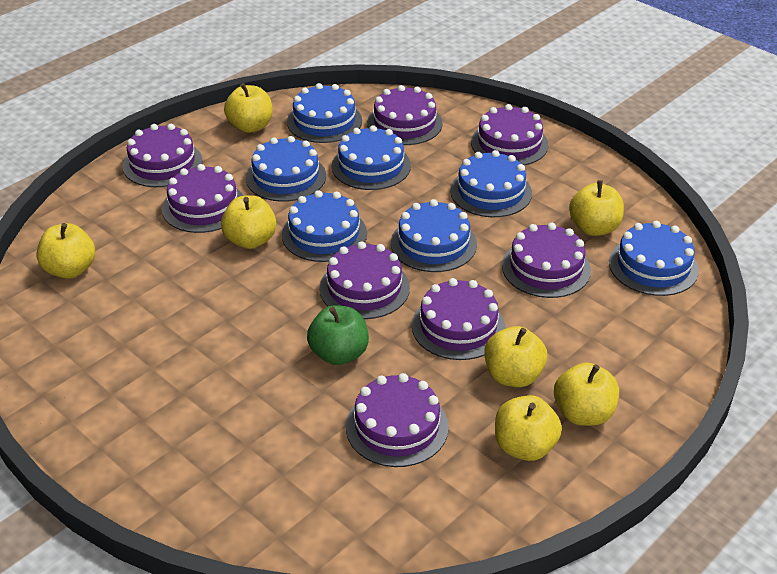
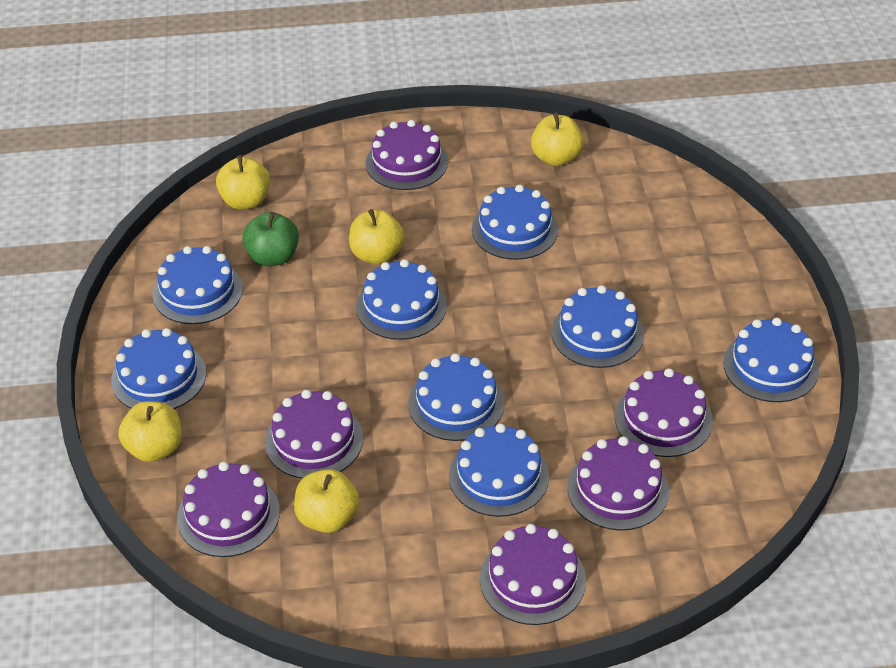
blue cake: [246,136,326,202] [282,190,367,262] [287,83,362,143] [332,125,411,190] [391,199,477,272] [450,150,532,217] [609,221,699,296] = 7 -> [111,328,207,409] [153,246,243,324] [356,259,447,340] [408,353,505,441] [449,424,549,517] [472,185,558,260] [551,285,644,368] [723,318,819,402] = 8
purple cake: [122,124,203,187] [162,164,243,233] [319,241,410,319] [346,373,449,467] [367,85,443,145] [412,278,506,360] [471,104,548,165] [502,223,591,298] = 8 -> [177,462,280,557] [265,390,363,479] [366,120,448,190] [480,524,586,625] [567,436,669,531] [615,368,713,457] = 6
yellow apple: [36,223,95,279] [221,195,277,249] [224,83,273,133] [485,326,547,387] [495,395,562,461] [554,362,619,426] [569,180,624,236] = 7 -> [118,401,182,462] [216,155,270,209] [294,469,360,533] [349,209,405,264] [531,112,584,166] = 5

